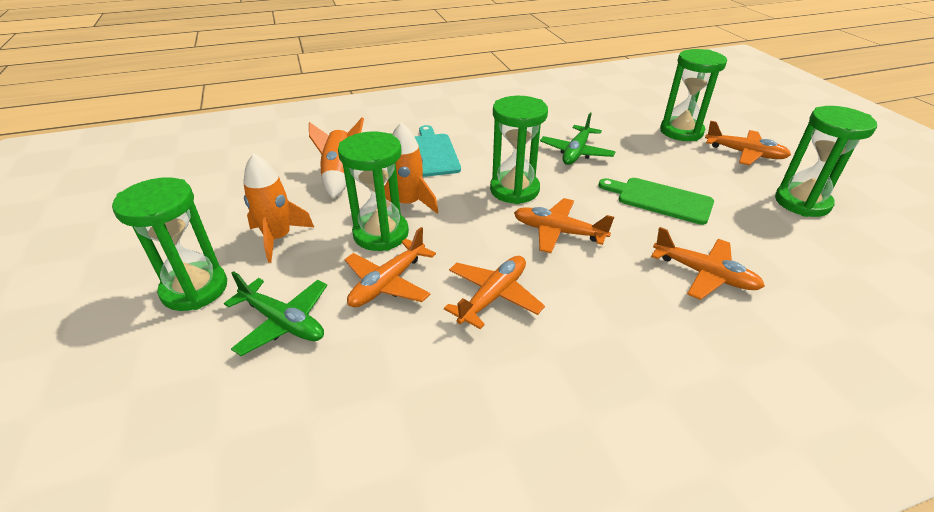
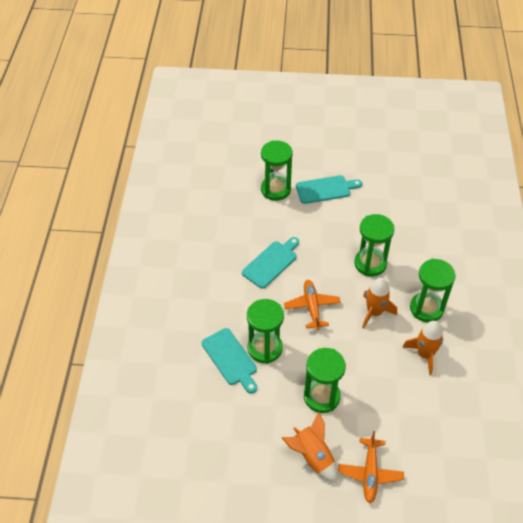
green cutting board: [598,178,714,225] = 1 -> none = 0
green plane: [224,271,327,356] [540,113,616,165] = 2 -> none = 0
orange plane: [344,227,436,307] [444,256,545,329] [514,198,614,253] [651,227,765,300] [705,121,791,165] = 5 -> [284,280,341,330] [338,431,404,503] = 2
turquoise cutting board: [414,125,461,177] = 1 -> [202,328,257,394] [242,237,299,289] [296,175,362,204] = 3

